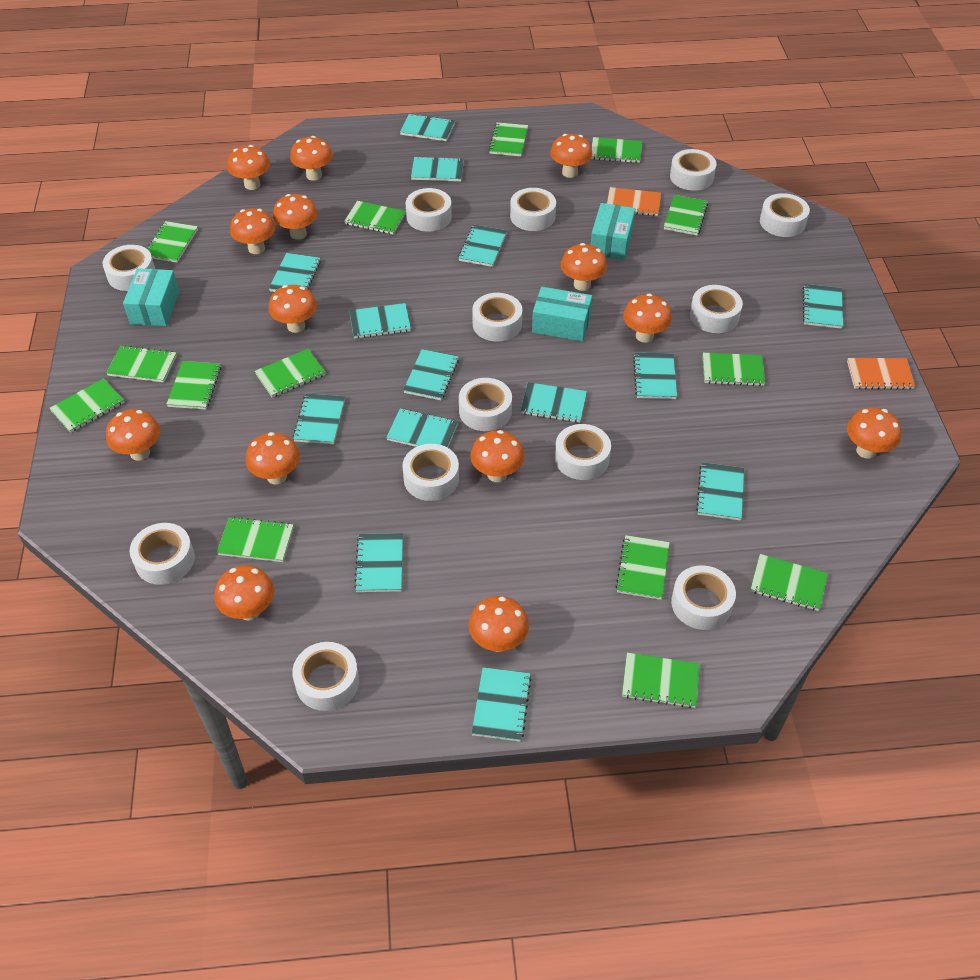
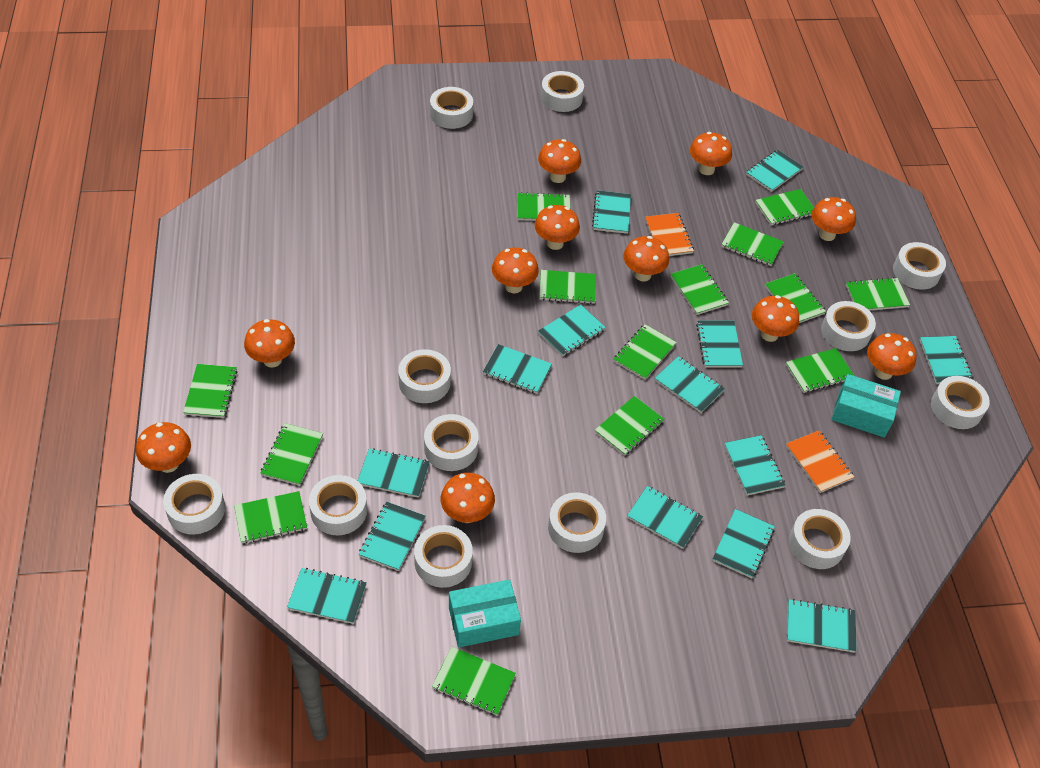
orange mushroom: [106,409,160,461] [215,565,274,621] [227,145,270,190] [230,208,275,254] [246,432,300,485] [268,285,317,333] [273,194,318,240] [290,136,333,181] [469,596,529,652] [470,430,524,482] [550,134,592,178] [561,243,607,291] [623,293,672,343] [847,407,901,459] = 14 -> [136,422,191,473] [244,319,295,368] [441,473,495,523] [492,248,539,293] [535,205,580,250] [538,139,581,183] [623,236,669,282] [690,132,732,175] [752,295,799,342] [812,197,856,241] [867,333,917,380] = 11
turquoise box: [123,268,179,326] [532,287,592,342] [591,203,635,260] = 3 -> [449,580,521,648] [832,374,901,438] = 2
white tape: [103,245,155,291] [130,523,195,585] [292,642,359,711] [402,444,459,501] [406,188,452,232] [459,378,512,431] [472,293,522,342] [510,188,556,231] [555,424,611,480] [670,149,717,191] [671,565,736,630] [690,285,743,333] [760,193,810,237] = 13 -> [163,474,225,534] [309,475,367,535] [398,349,451,403] [414,525,473,588] [424,414,479,471] [430,87,473,129] [541,71,584,112] [548,492,606,553] [789,509,850,569] [821,301,876,351] [893,242,946,290] [931,376,990,429] = 12

